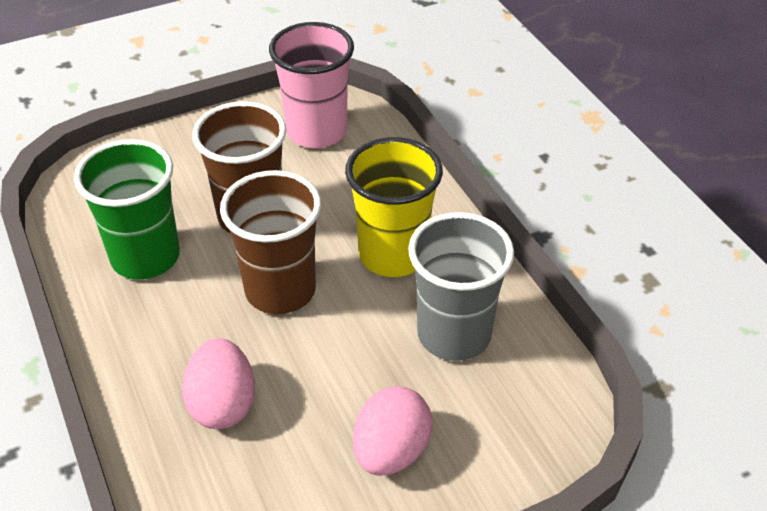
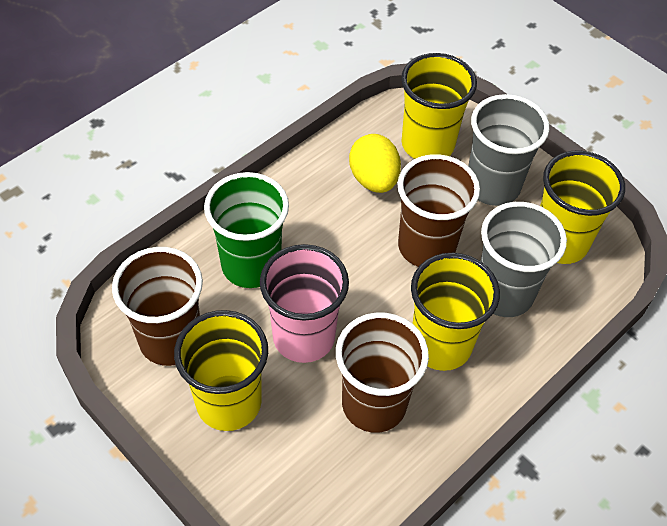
brown cup: [192,101,286,234] [220,170,321,314] = 2 -> [112,247,203,366] [336,312,429,433] [397,154,480,267] = 3
grey cup: [408,212,514,361] = 1 -> [468,94,549,206] [481,202,567,317] = 2
pink egg: [182,338,255,429] [353,386,433,476] = 2 -> none = 0
yellow cup: [345,137,443,277] = 1 -> [174,310,268,431] [401,53,477,159] [411,253,500,371] [540,150,625,264] = 4
yellow egg: none = 0 -> [349,134,401,193] = 1

